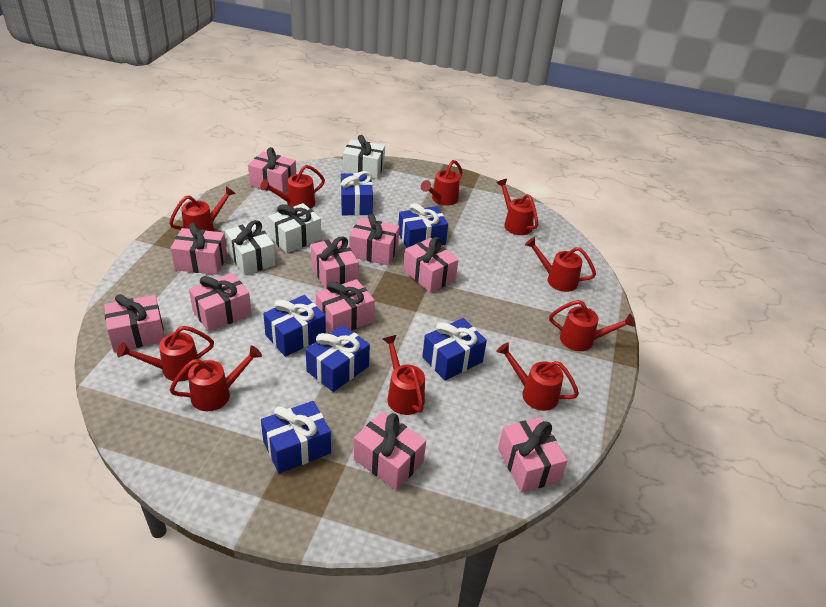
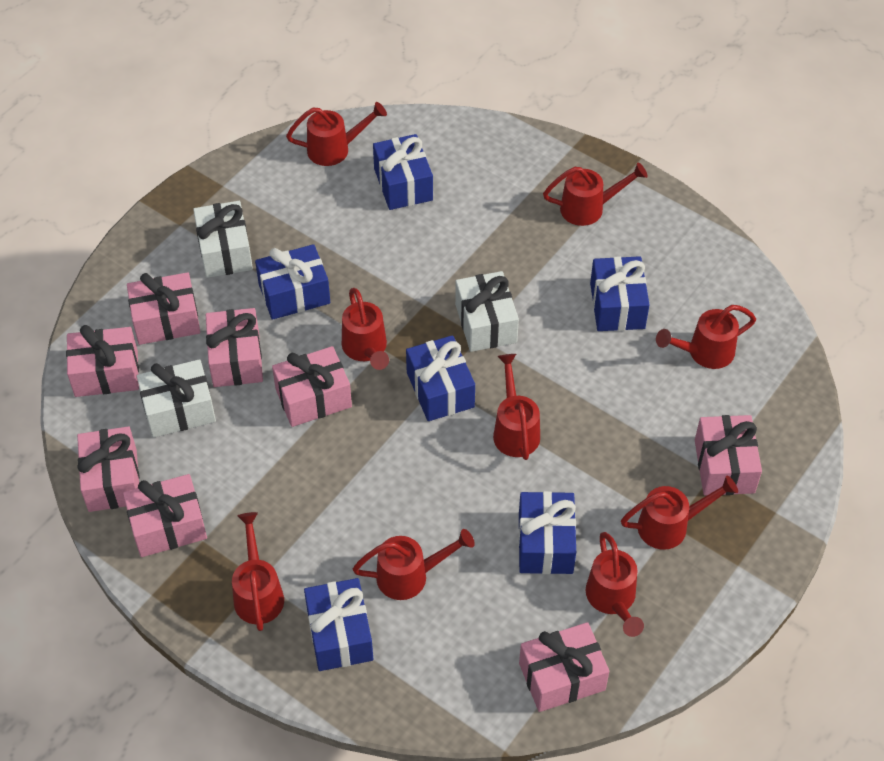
pink gift: [104,294,164,352] [170,223,227,275] [189,273,252,332] [248,147,296,193] [311,236,359,290] [316,279,375,333] [349,214,399,266] [354,411,426,490] [404,237,458,293] [498,417,568,492] = 10 -> [66,325,139,397] [77,426,140,512] [123,474,207,557] [127,272,200,345] [205,308,263,387] [272,346,352,427] [519,622,609,712] [695,415,762,496] = 8
red watering can: [117,326,214,382] [169,186,236,231] [169,345,262,411] [260,165,325,209] [383,335,425,415] [421,160,463,205] [496,343,579,411] [497,179,538,235] [525,237,596,292] [549,300,635,351] = 10 -> [232,512,284,631] [286,102,387,166] [342,288,389,370] [353,529,475,600] [493,354,540,460] [543,162,648,226] [586,532,644,637] [621,476,738,550] [656,305,756,369] = 9

